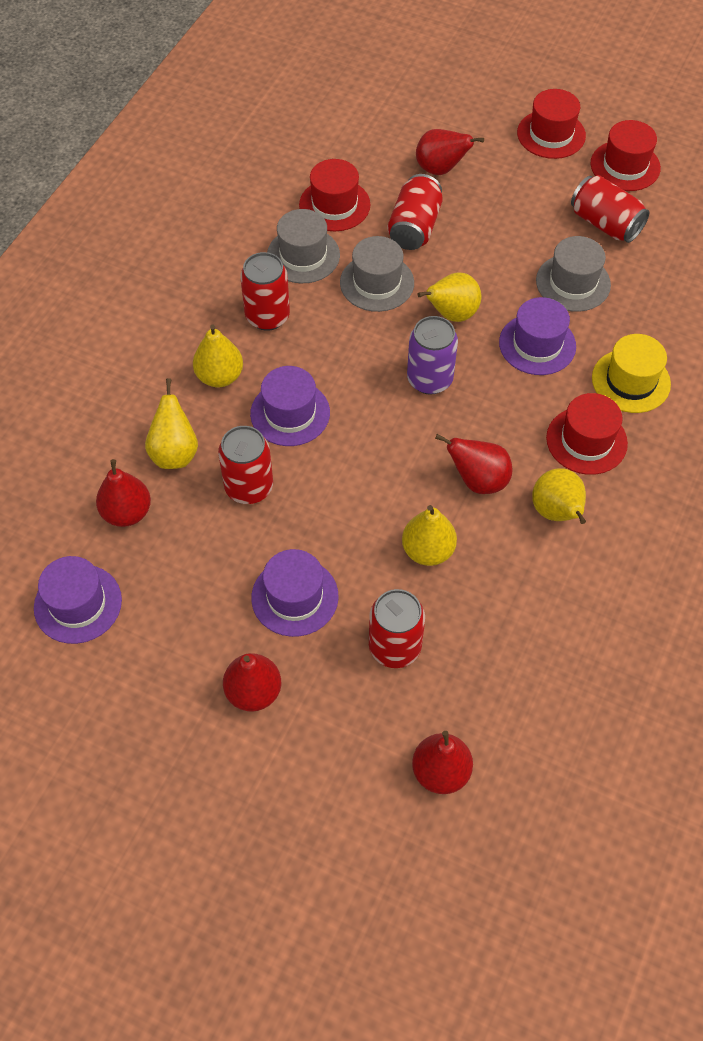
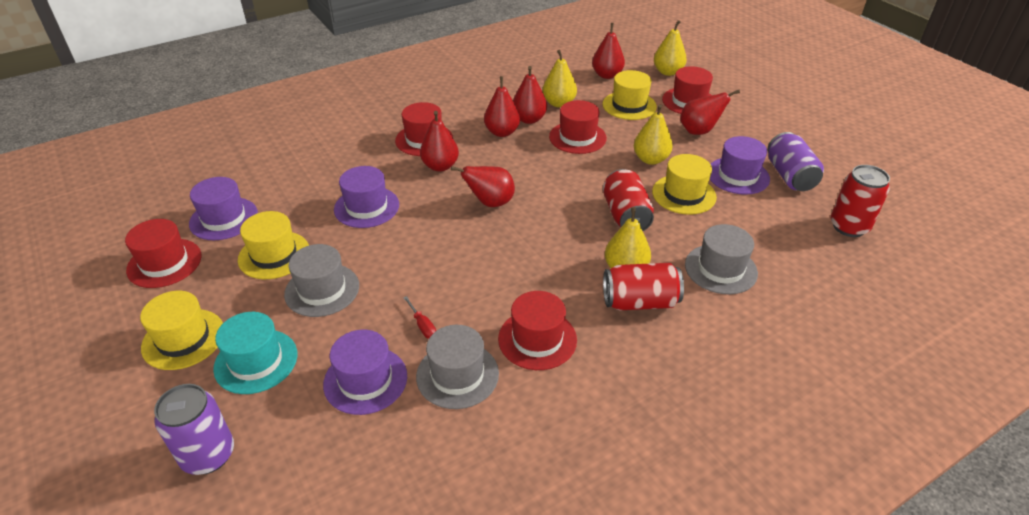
purple can: [407,316,458,395] = 1 -> [154,384,234,475] [768,132,824,191] = 2
red can: [218,426,273,504] [240,252,290,331] [369,589,425,668] [387,174,443,250] [571,175,649,243] = 5 -> [603,169,654,231] [603,263,684,311] [831,165,890,237] = 3
red hat: [299,159,370,231] [517,89,586,159] [546,393,628,475] [591,120,661,191] = 4 -> [125,219,202,288] [395,102,453,156] [498,291,577,370] [549,100,607,154] [662,66,713,114] = 5
red pear: [96,459,151,527] [223,653,281,712] [412,731,473,794] [416,129,484,175] [435,434,512,494] = 5 -> [420,111,459,172] [451,166,515,207] [484,76,520,137] [513,66,547,124] [592,23,625,79] [680,90,740,135] = 6
red screwdriver: none = 0 -> [403,296,436,339] = 1
turquoise hat: none = 0 -> [213,312,297,394] = 1
yellow hat: [592,334,671,413] = 1 -> [140,291,223,370] [238,211,309,279] [602,70,657,120] [652,154,717,215] = 4
yellow pear: [145,378,198,469] [193,324,243,387] [402,505,457,566] [417,272,481,322] [532,469,586,524] = 5 -> [543,50,577,107] [605,207,651,268] [634,104,673,165] [654,20,687,76] = 4

